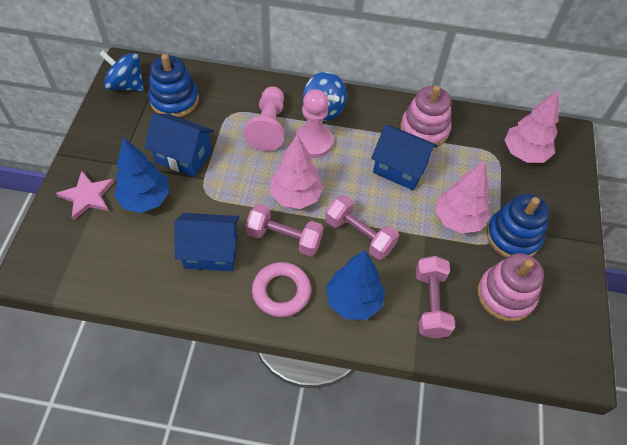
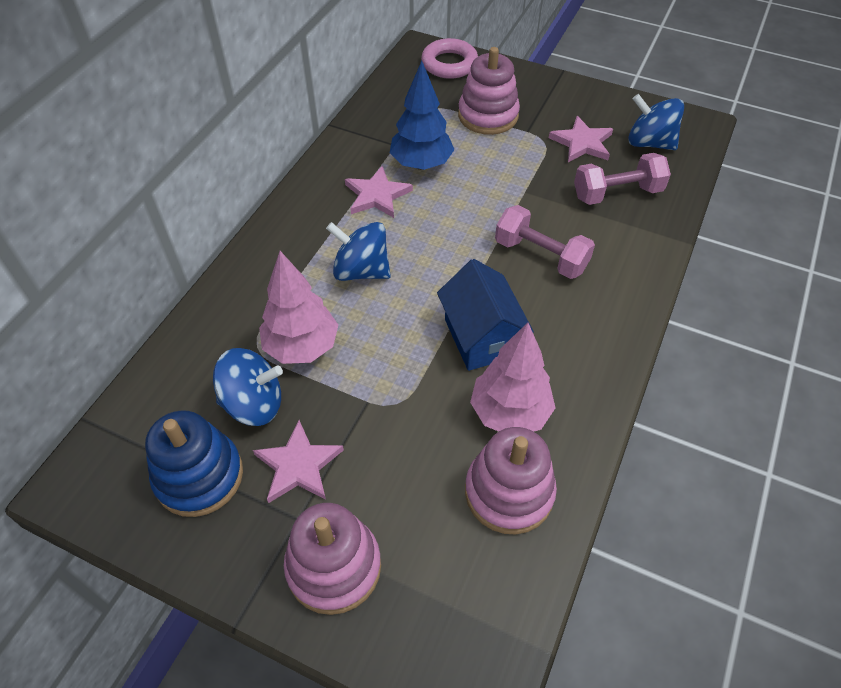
blue house: [145,113,214,177] [175,213,239,271] [371,125,438,190] = 3 -> [437,259,534,371] = 1
blue spinning top: [99,51,144,92] [303,72,347,121] = 2 -> [213,348,283,426] [326,222,391,281] [628,94,684,150] = 3
blue stacking toy: [148,54,199,117] [486,194,550,258] = 2 -> [145,410,243,517] = 1
blue tree: [114,138,170,213] [326,250,385,320] = 2 -> [390,61,455,170] = 1
pink dumbbell: [246,204,323,257] [325,195,399,260] [416,256,455,339] = 3 -> [495,205,595,279] [574,153,671,205] = 2
pink pawn: [244,86,284,151] [294,89,333,158] = 2 -> none = 0
pink stacking toy: [400,85,451,148] [478,253,544,322] = 2 -> [284,503,381,615] [458,47,520,135] [465,427,557,534] = 3
pink star: [56,171,114,220] = 1 -> [253,420,344,503] [345,166,413,218] [549,116,613,162] = 3
pink tree: [270,135,323,209] [435,161,490,234] [504,90,559,163] = 3 -> [259,251,338,364] [470,323,556,432] = 2

